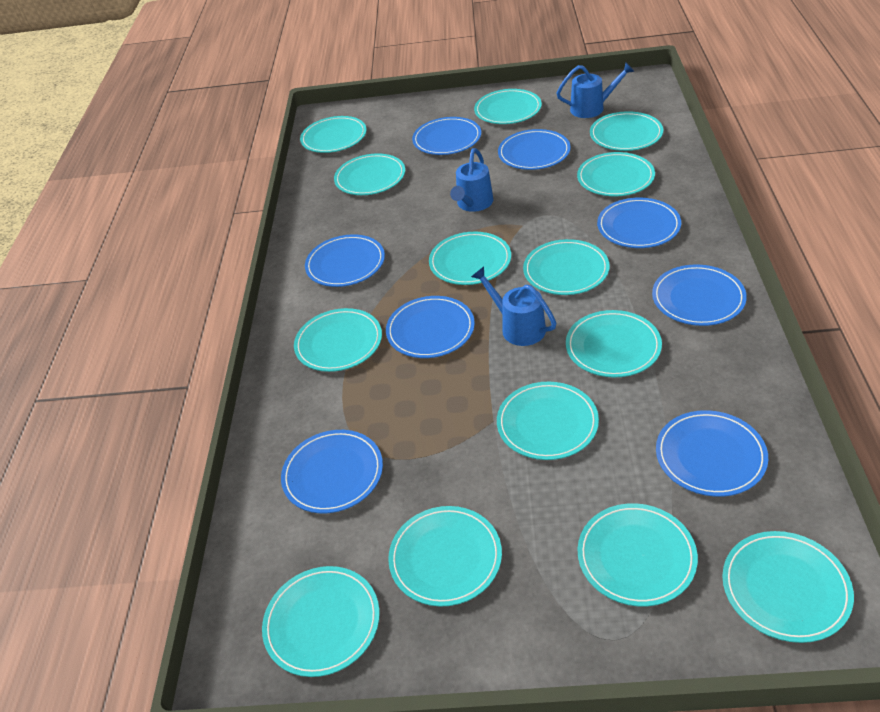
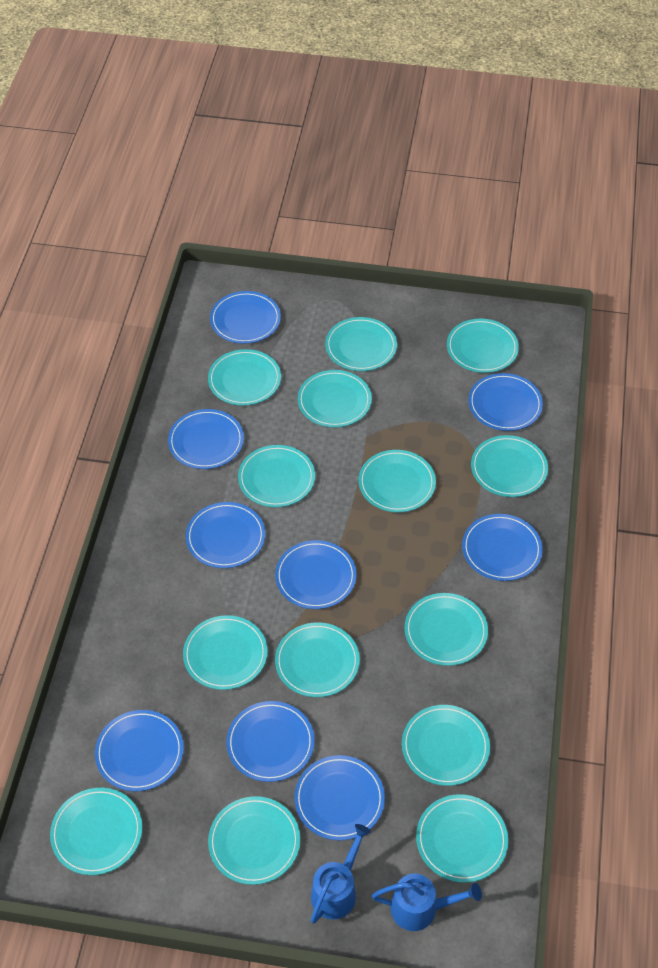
blue plate: [281,430,383,513] [305,234,385,287] [386,296,475,358] [412,117,481,155] [498,129,571,170] [597,198,681,248] [652,264,747,326] [656,410,768,497] = 8 -> [95,710,184,791] [168,409,244,469] [186,502,265,568] [210,291,281,344] [226,701,315,782] [275,540,356,609] [294,755,385,841] [462,514,543,581] [468,373,543,431] = 9
blue watering can: [450,148,494,212] [471,266,556,346] [556,62,634,118] = 3 -> [311,824,371,924] [372,874,482,931] = 2

